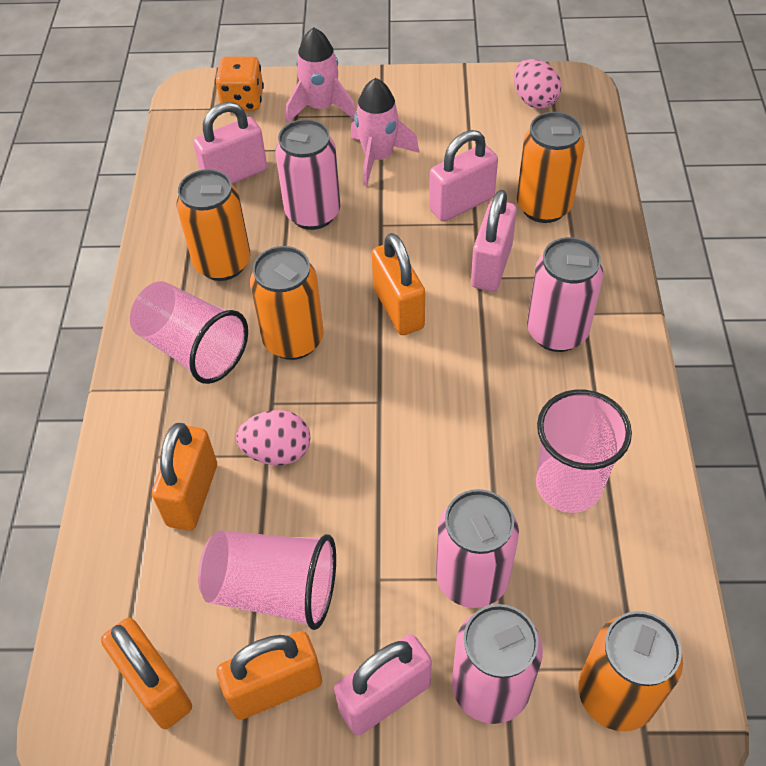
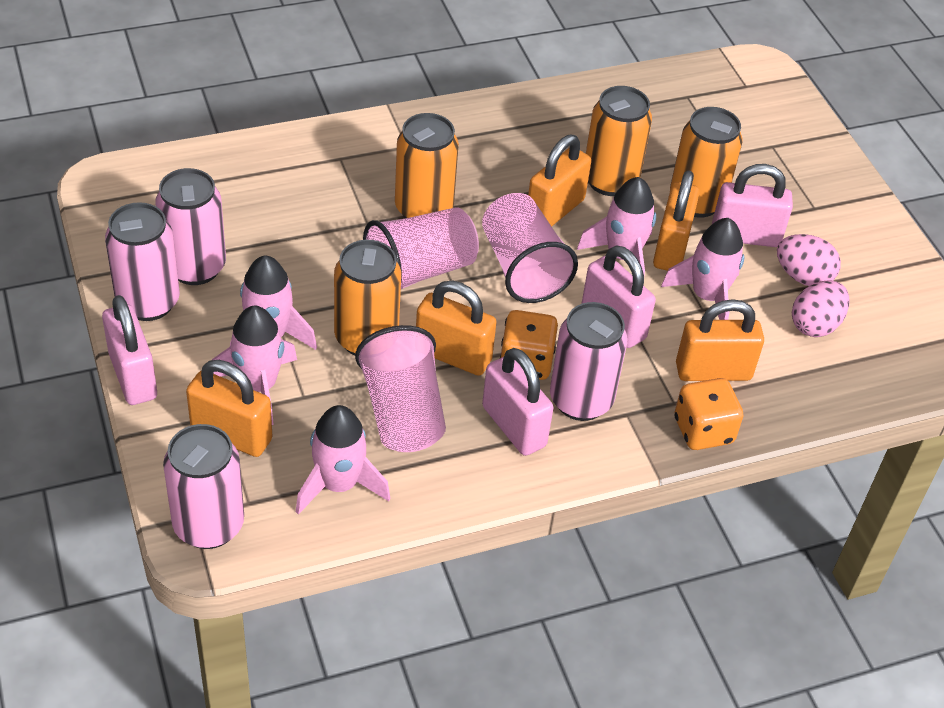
orange dice: [215,56,264,111] = 1 -> [500,310,558,380] [675,378,743,450] = 2
orange padlock: [101,618,192,729] [152,423,217,531] [216,631,322,720] [372,233,425,335] = 4 -> [186,360,272,457] [416,280,497,376] [528,135,591,227] [653,171,700,271] [676,299,764,381] = 5
pink rocket: [286,27,356,123] [351,78,419,186] = 2 -> [212,306,297,425] [230,255,317,350] [296,405,390,515] [577,177,656,275] [661,218,744,320] = 5

